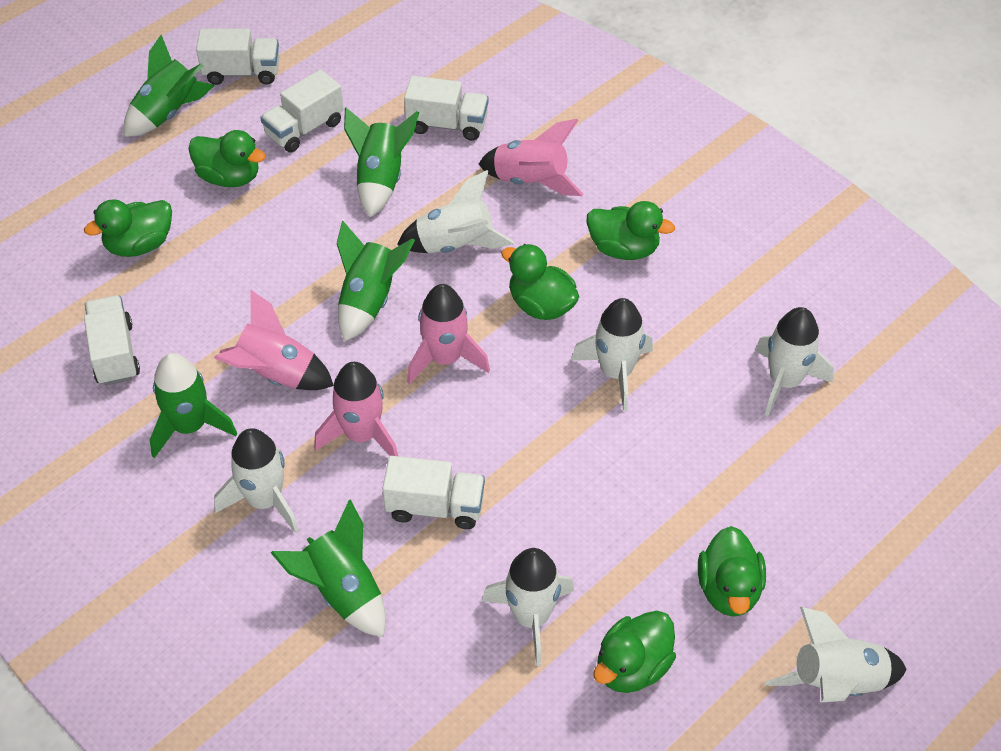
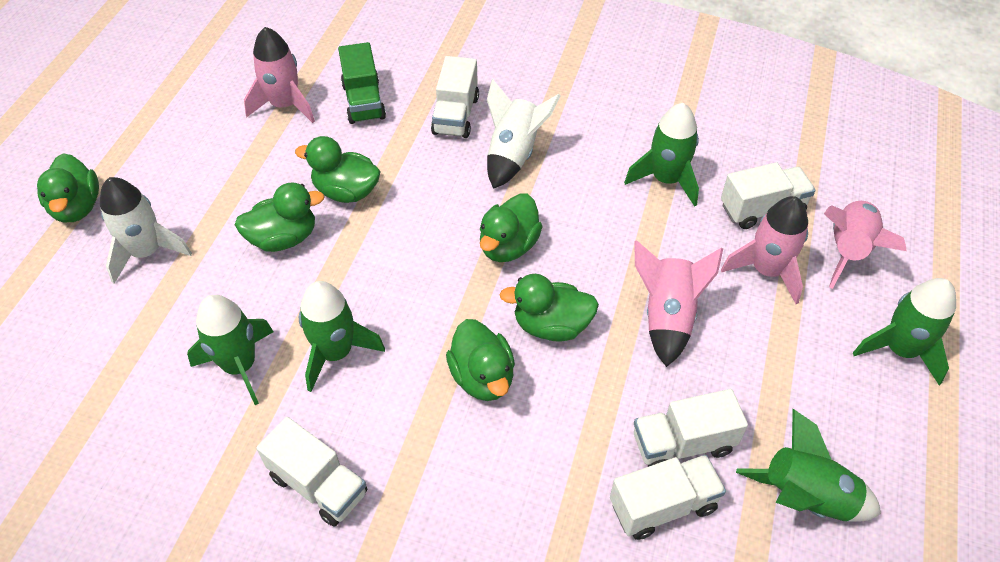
green truck: none = 0 -> [338,42,386,124] = 1
white rocket: [214,428,299,533] [397,170,514,253] [482,548,574,666] [571,298,653,411] [755,307,834,416] [766,607,907,702] = 6 -> [100,177,192,283] [487,79,561,189] = 2

